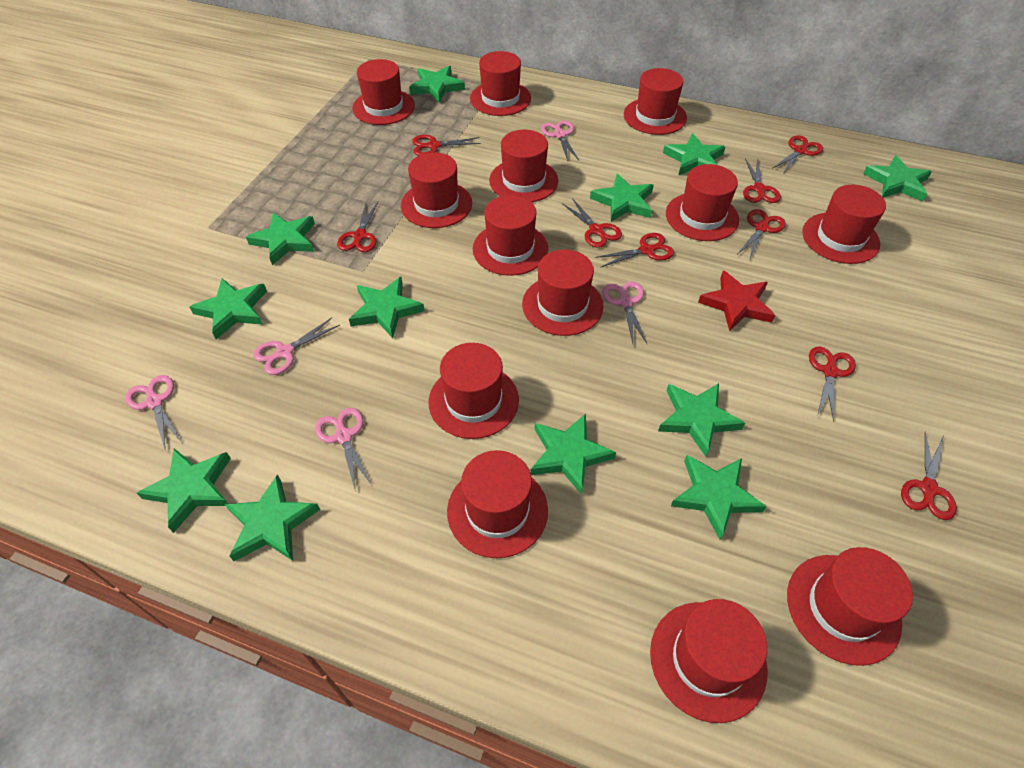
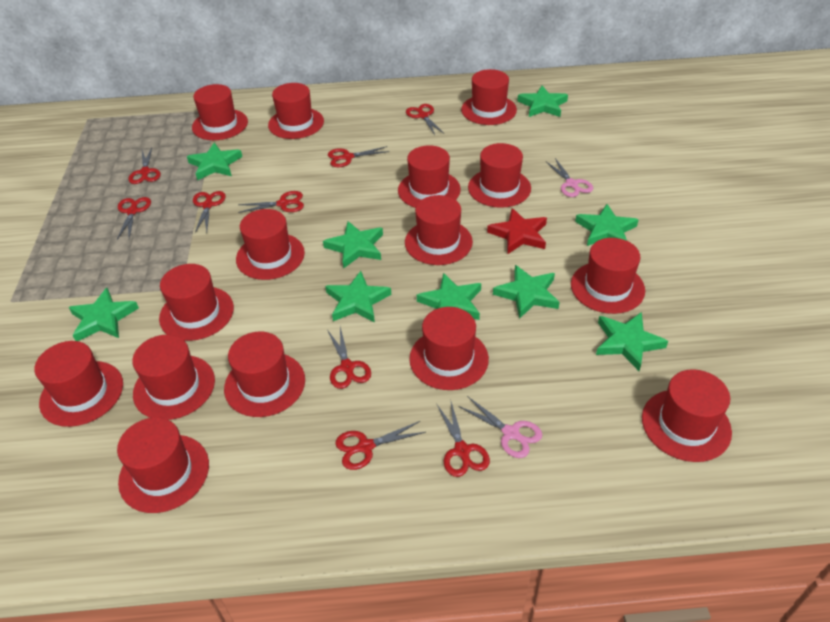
green star: [137,449,231,533] [190,278,267,339] [225,474,320,561] [246,213,315,265] [349,277,425,338] [409,66,465,103] [531,413,616,495] [590,174,654,222] [658,383,745,457] [663,133,725,176] [671,455,767,540] [863,155,932,202] = 12 -> [69,288,139,341] [187,143,242,180] [323,221,383,268] [325,271,391,323] [417,273,481,320] [493,265,560,319] [517,86,568,117] [575,204,638,246] [596,312,668,371] = 9
pink scissors: [125,375,182,449] [253,318,340,375] [315,408,372,489] [541,120,579,161] [602,281,648,345] = 5 -> [458,396,542,458] [545,158,593,197] = 2
red hat: [352,59,415,125] [401,152,472,228] [429,343,519,439] [447,450,548,558] [470,51,531,116] [473,195,548,276] [489,130,559,202] [522,250,604,336] [624,68,687,135] [650,599,767,723] [666,164,739,241] [787,547,913,666] [802,185,886,264] = 13 -> [34,341,123,427] [117,417,209,513] [132,334,215,420] [159,264,234,341] [192,84,248,140] [224,332,305,417] [236,209,305,280] [268,83,324,139] [398,145,461,208] [405,195,473,265] [409,307,489,390] [461,69,517,125] [468,143,531,208] [571,238,645,314] [642,369,732,462] = 15

